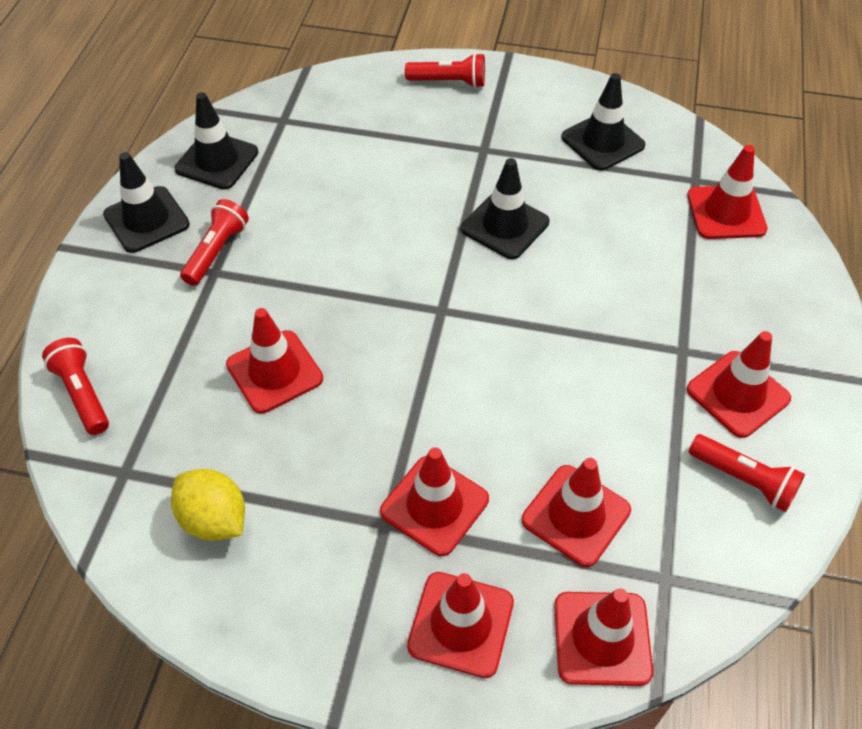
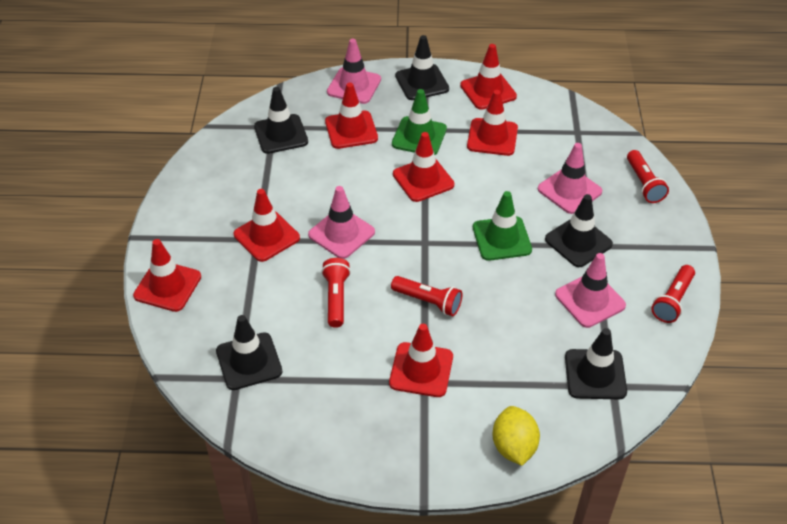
black traffic cone: [103,152,190,253] [175,92,258,190] [461,158,549,259] [562,73,646,171] = 4 -> [216,315,282,390] [254,87,308,154] [395,35,449,100] [545,194,613,267] [565,328,627,399] = 5
green traffic cone: none = 0 -> [392,89,447,155] [473,191,532,261] = 2
pink traffic cone: none = 0 -> [308,186,375,259] [327,39,381,104] [538,143,602,214] [555,253,626,328] = 4

